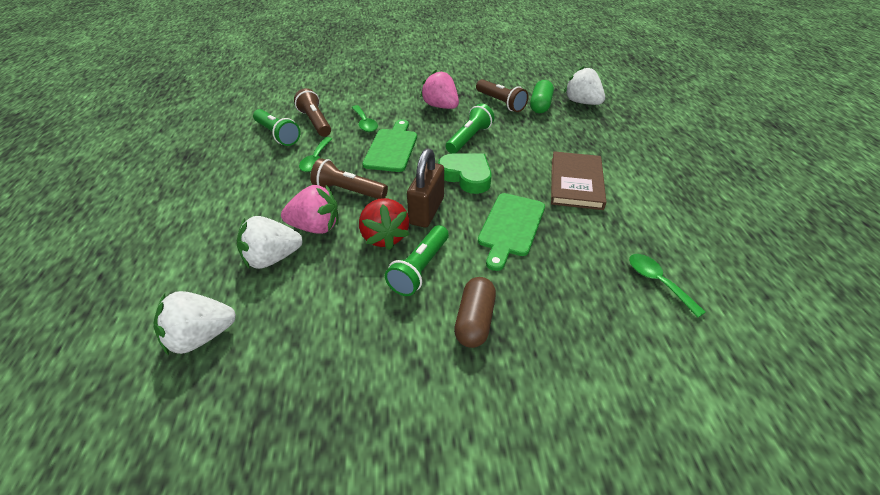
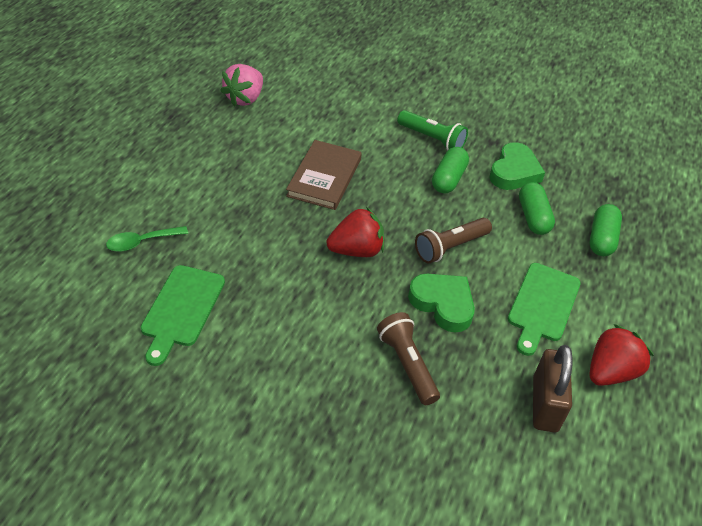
brown capsule: [454,277,496,348] = 1 -> none = 0
brown flashlight: [294,88,331,137] [310,158,388,199] [476,79,528,112] = 3 -> [377,312,440,405] [415,218,492,263] = 2
green capsule: [530,80,554,113] = 1 -> [432,147,469,193] [519,182,555,235] [590,204,622,256] = 3
green flashlight: [253,109,300,146] [385,225,449,296] [446,103,494,154] = 3 -> [397,110,468,151] = 1
green heart: [438,153,492,194] = 1 -> [408,274,475,333] [489,142,545,190] = 2
green spoon: [299,137,332,172] [351,105,378,132] [629,254,706,317] = 3 -> [106,226,188,252] = 1
pink strawberry: [281,185,339,234] [420,70,459,109] = 2 -> [220,64,263,107] = 1
red strawberry: [359,198,410,250] = 1 -> [326,207,384,257] [589,324,654,386] = 2
white strawberry: [153,291,236,356] [237,216,303,269] [564,66,605,105] = 3 -> none = 0

